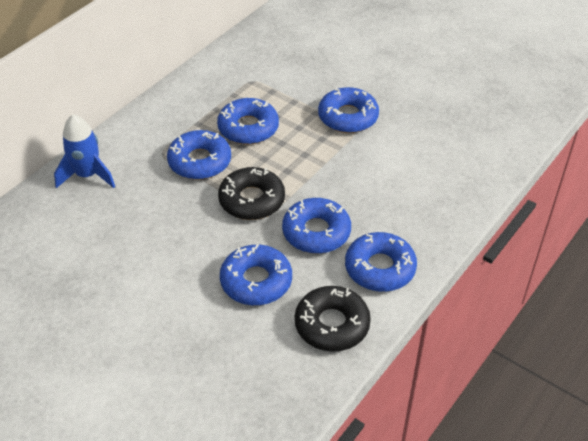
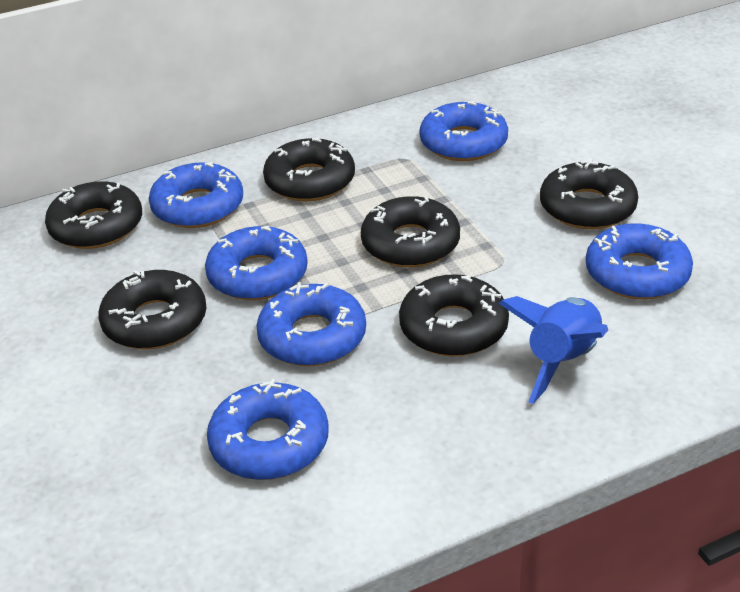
black donut: [218,167,285,220] [295,286,371,352] = 2 -> [45,181,142,249] [98,270,206,349] [263,137,355,201] [361,196,460,267] [399,274,509,357] [540,159,638,229] = 6

